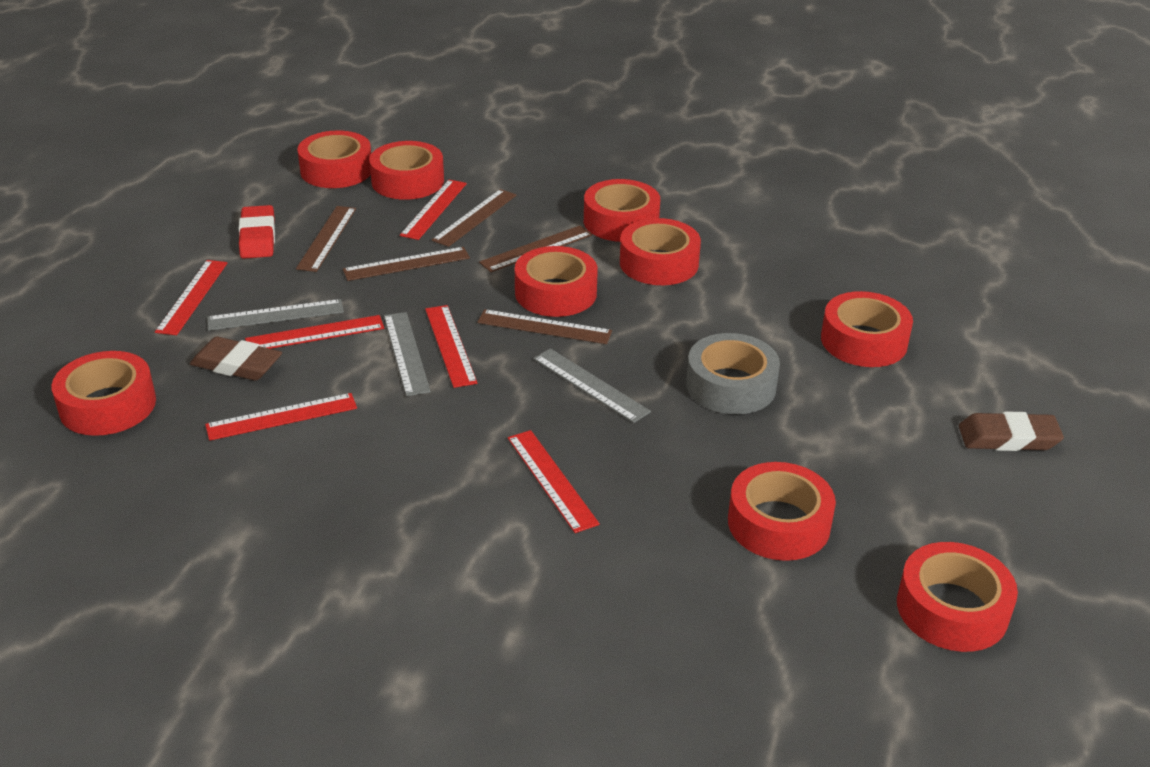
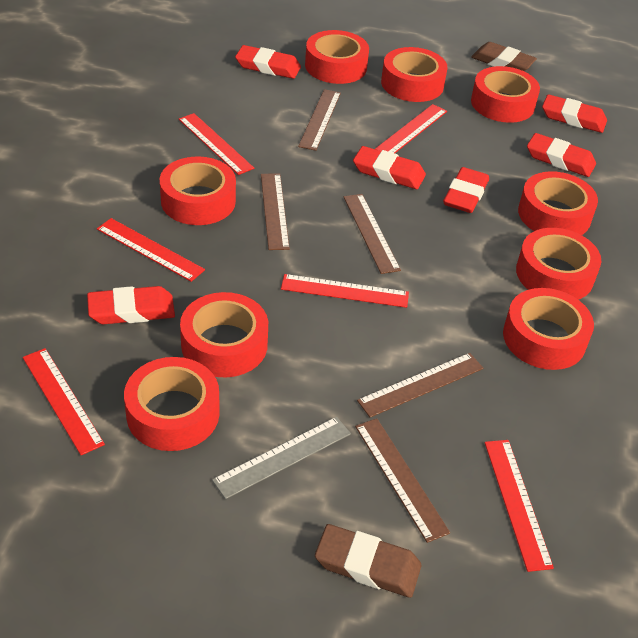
grey ruler: [207,299,344,331] [384,312,431,396] [533,348,651,423] = 3 -> [212,417,351,499] = 1
grey tape: [686,333,780,414] = 1 -> none = 0
red eraser: [239,205,275,259] = 1 -> [87,286,175,324] [235,45,301,79] [353,146,426,189] [443,167,489,213] [527,133,596,177] [542,94,607,133] = 6

